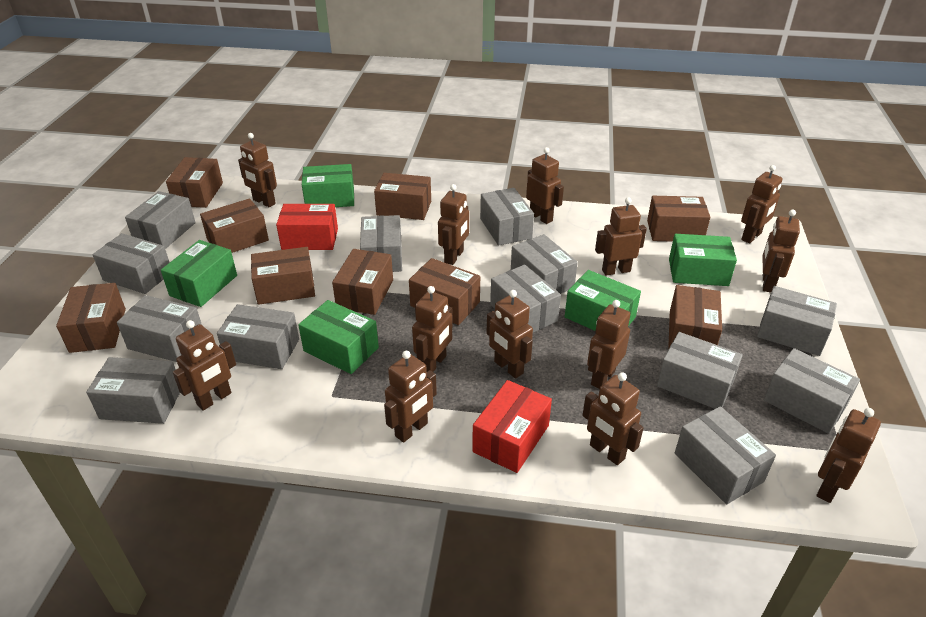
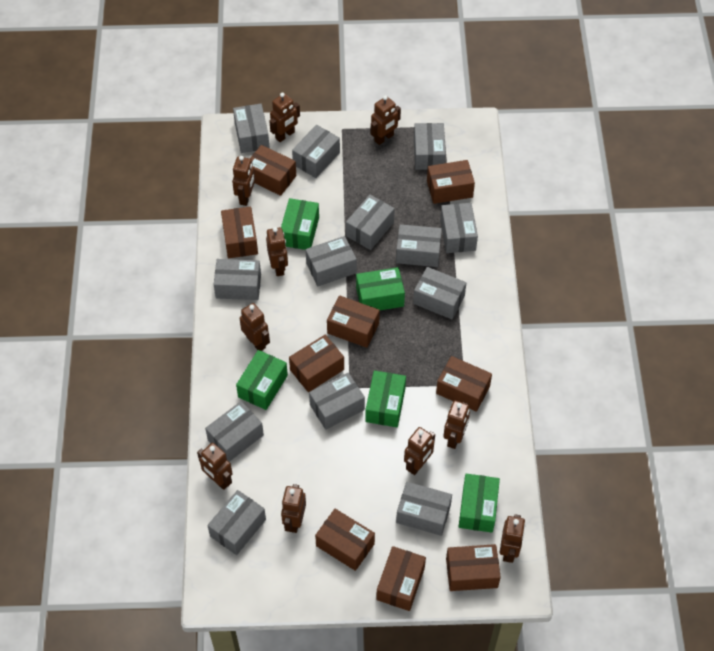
brown robot: [173,320,236,411] [238,133,277,207] [384,351,437,443] [412,286,453,372] [438,184,469,265] [486,290,533,379] [526,147,564,224] [582,372,644,465] [587,300,630,389] [595,197,647,276] [741,165,783,243] [763,210,800,292] [817,408,881,503] = 13 -> [197,443,232,490] [232,156,255,206] [240,303,270,351] [266,227,288,276] [269,92,300,142] [281,484,306,533] [371,95,401,145] [404,427,435,475] [443,400,470,449] [500,514,525,563] = 10
red box: [276,204,338,250] [472,380,552,473] = 2 -> none = 0

